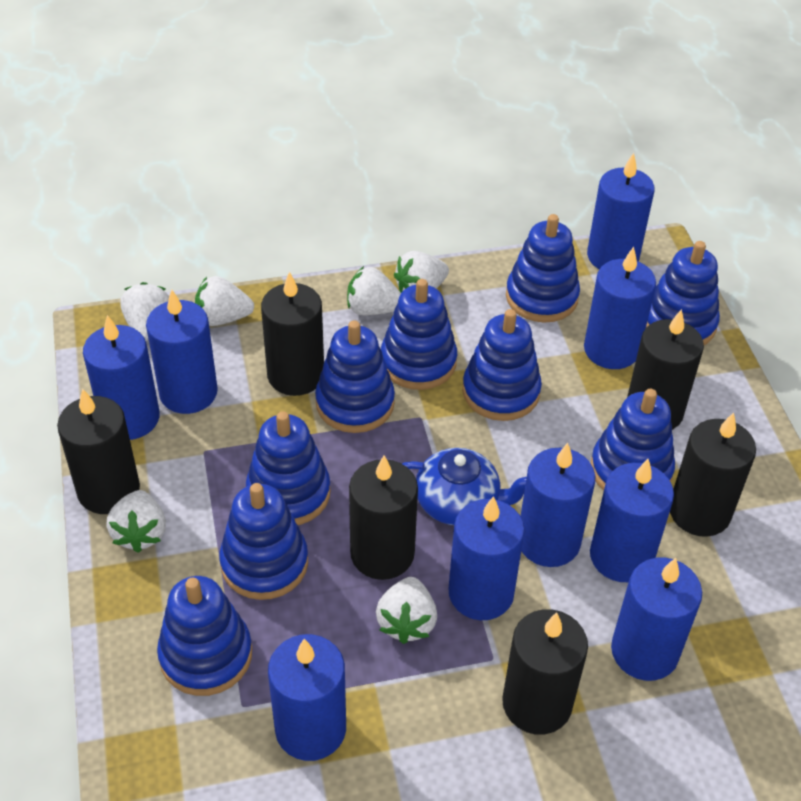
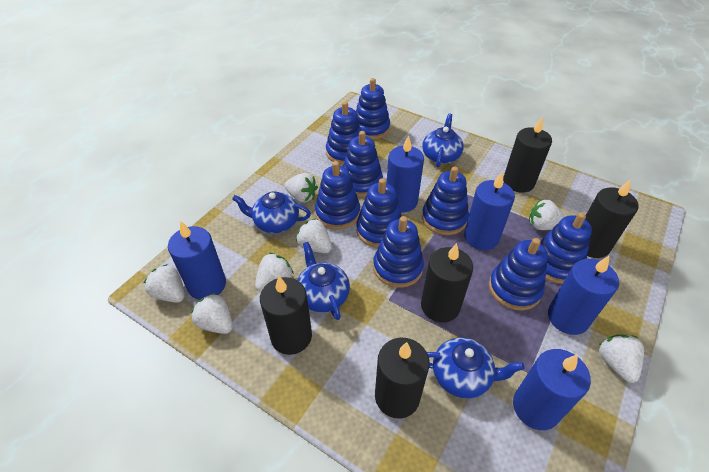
black candle: [57,389,140,514] [261,271,324,396] [349,455,418,580] [502,609,588,735] [627,309,704,430] [670,413,756,537] = 6 -> [260,276,312,355] [375,338,430,419] [421,243,473,322] [503,116,552,193] [585,179,639,258] = 5
blue candle: [83,315,160,440] [146,289,218,414] [268,634,346,761] [448,496,525,620] [521,443,596,567] [584,247,656,369] [587,153,655,269] [590,459,674,582] [611,558,702,681] = 9 -> [168,221,226,300] [387,135,424,212] [464,172,515,250] [513,349,591,430] [548,256,619,335] = 5
blue teapot: [402,448,527,525] = 1 -> [232,191,311,233] [297,242,350,320] [422,114,464,167] [427,337,525,399] = 4
white strawberry: [106,490,166,553] [120,282,169,341] [195,276,254,326] [347,266,401,316] [376,577,437,644] [394,251,449,293] = 6 -> [143,264,185,303] [191,293,233,334] [255,253,294,292] [285,173,318,203] [296,218,332,253] [529,199,565,230] [598,335,644,383] = 7

